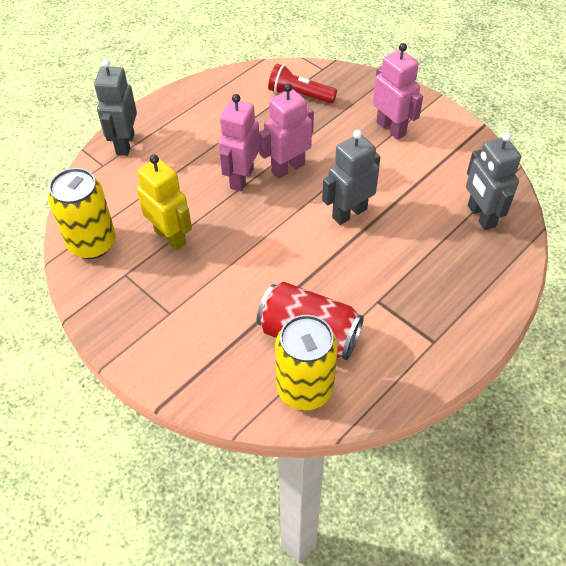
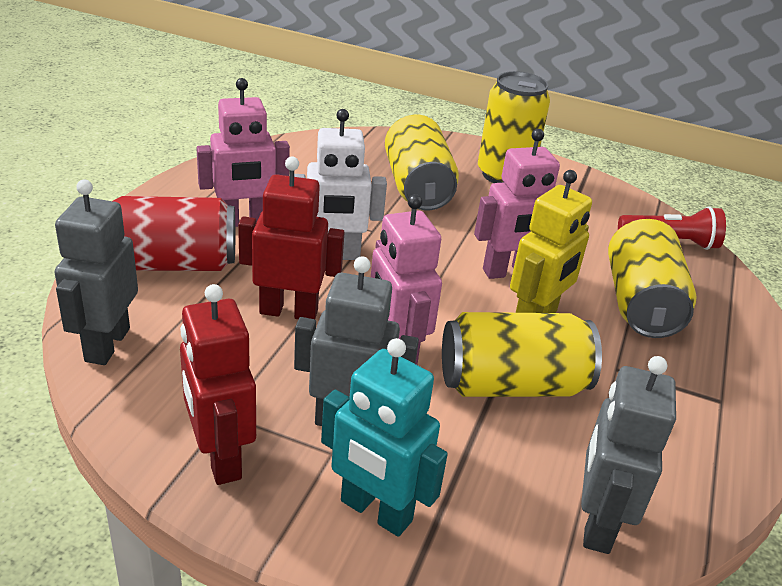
red robot: none = 0 -> [180,284,256,485] [238,156,344,319] = 2
turquoise robot: none = 0 -> [321,338,448,537] = 1
white robot: none = 0 -> [294,109,387,260] = 1
yellow can: [48,168,116,259] [275,315,338,411] = 2 -> [385,115,459,210] [442,312,602,397] [478,71,550,183] [608,219,697,338] = 4

